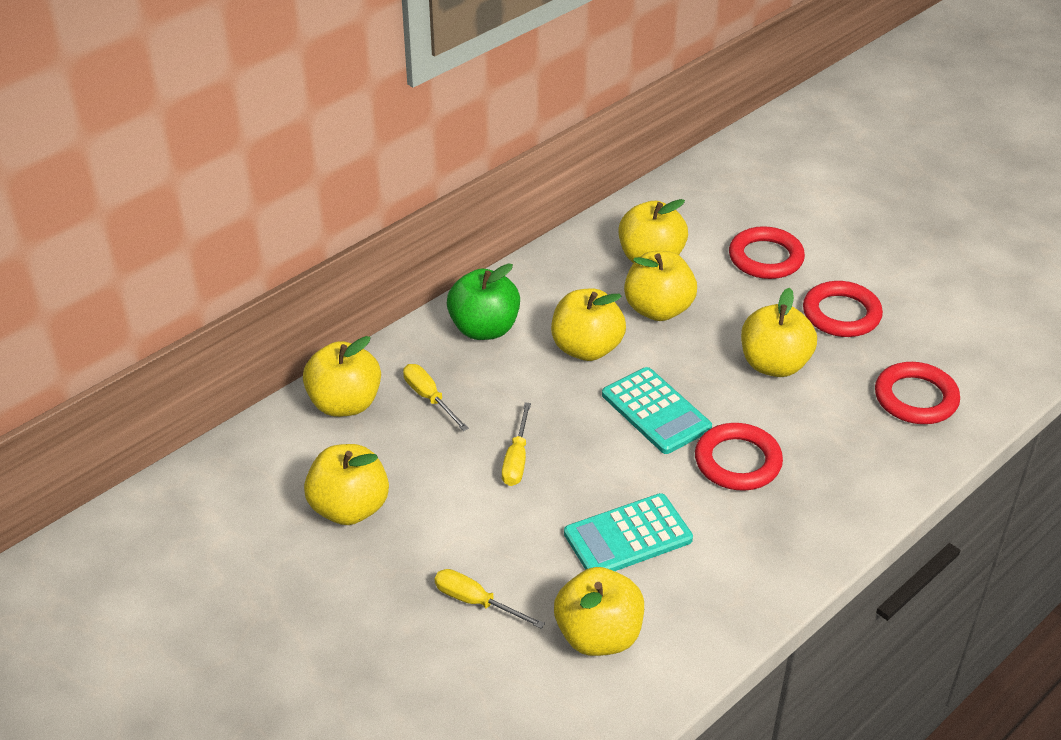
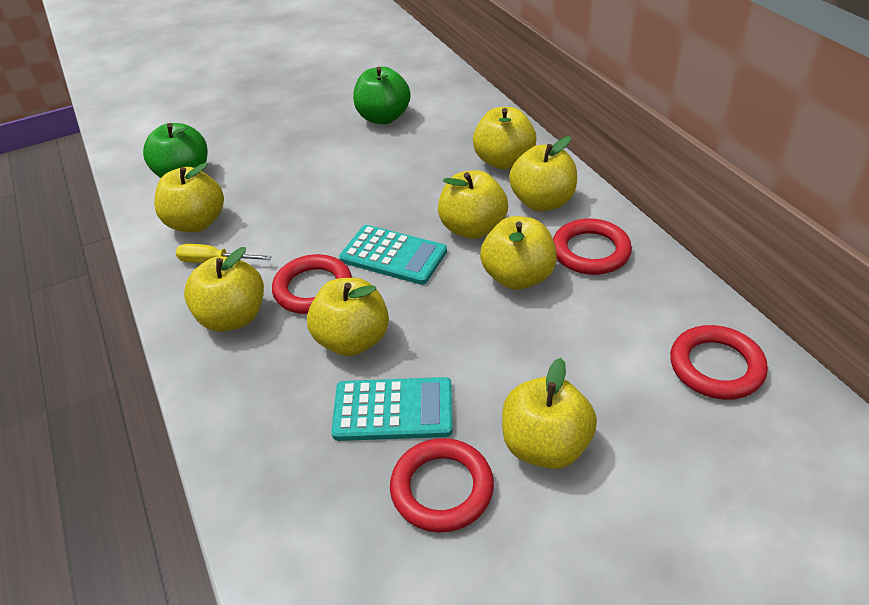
green apple: [447,263,520,340] = 1 -> [143,123,208,178] [353,67,411,124] = 2
yellow apple: [303,336,381,417] [304,444,389,525] [551,288,626,361] [554,567,644,656] [618,199,688,263] [624,251,697,321] [741,288,817,377] = 7 -> [154,163,224,232] [184,247,264,332] [307,278,389,356] [438,170,508,239] [473,107,537,170] [480,216,557,290] [502,358,597,469] [509,136,577,212] = 8
yellow screwdriver: [403,364,469,431] [435,569,545,629] [502,403,531,486] = 3 -> [176,244,272,263] = 1

